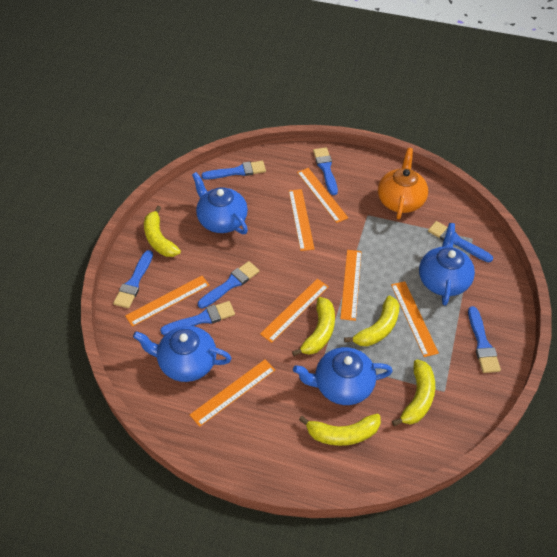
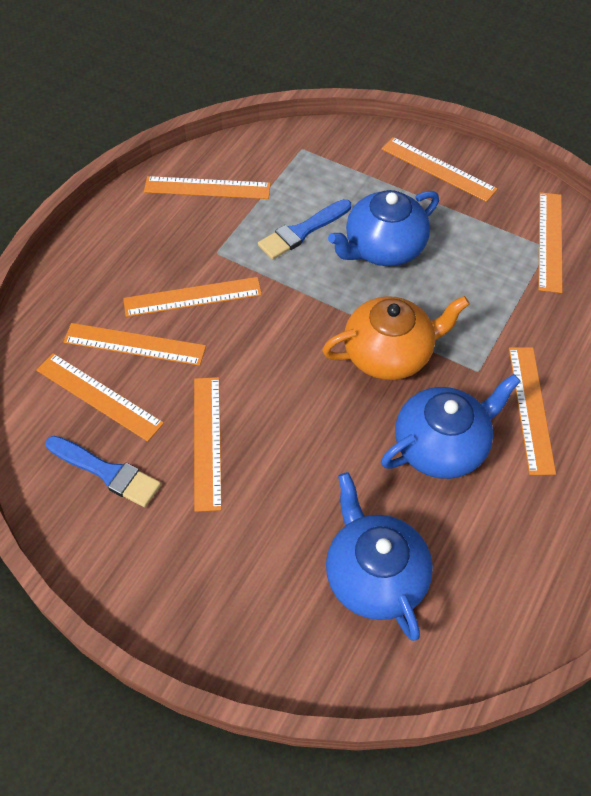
blue brush: [113,250,153,308] [160,301,235,335] [198,261,259,309] [201,161,266,179] [313,148,338,195] [428,221,493,263] [468,306,501,373] = 7 -> [46,436,161,507] [258,199,351,260] = 2
blue teapot: [133,326,232,382] [192,172,248,234] [293,347,393,405] [419,223,475,306] = 4 -> [326,472,433,641] [328,190,439,266] [381,374,521,479] = 3
orange ruler: [125,276,210,327] [190,360,275,427] [260,279,329,343] [289,189,315,251] [297,168,348,223] [340,250,362,321] [391,281,439,357] = 7 -> [36,353,164,442] [63,323,206,366] [123,277,262,317] [144,176,271,199] [194,377,222,512] [382,137,498,202] [509,347,556,475] [538,192,562,293] = 8
yellow banana: [144,206,181,257] [292,297,335,356] [299,414,381,446] [344,296,399,346] [392,359,435,426] = 5 -> none = 0

